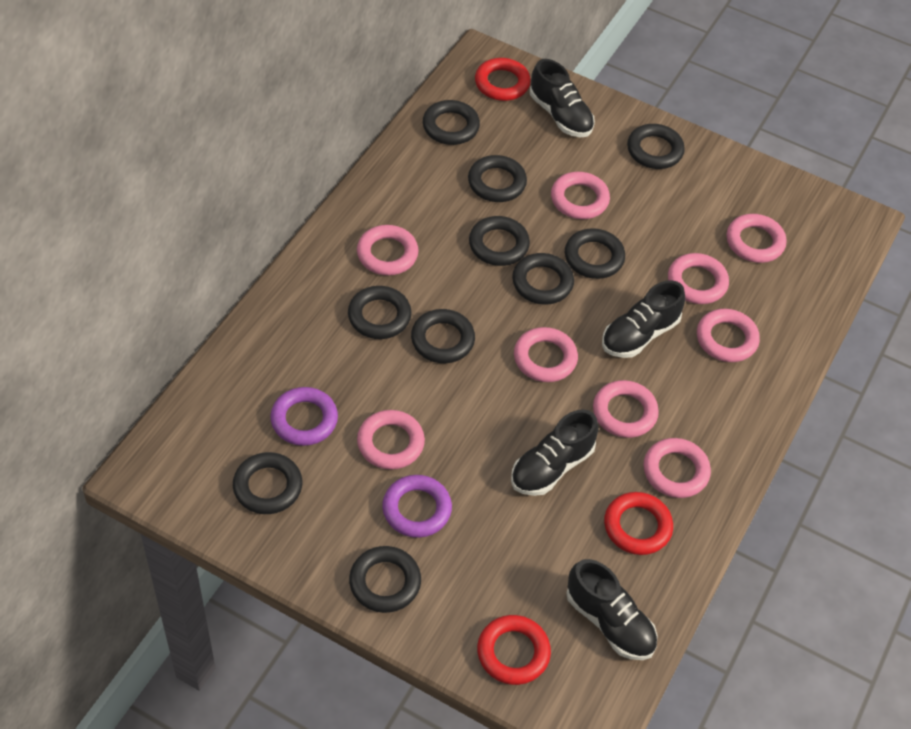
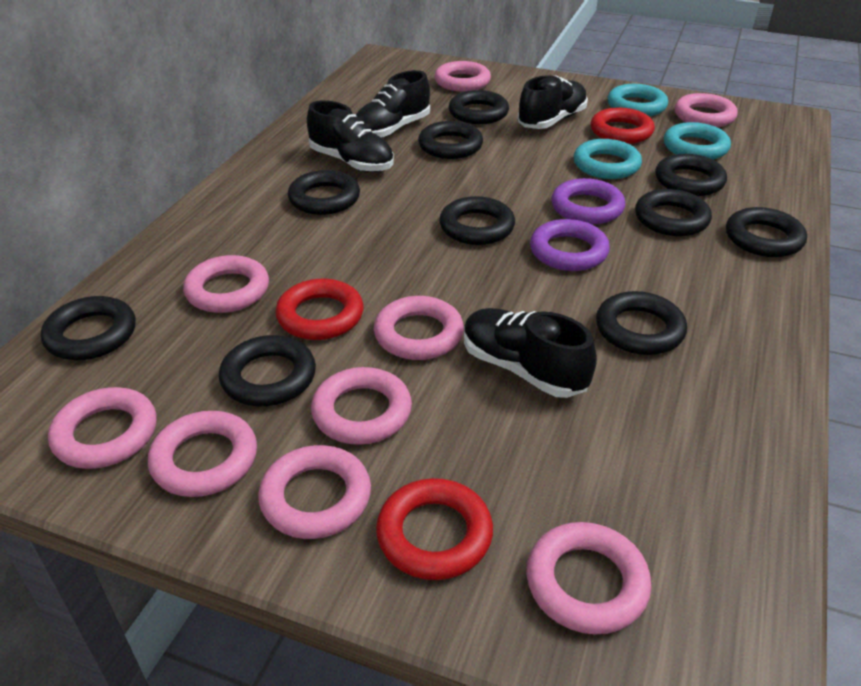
turquoise ring: none = 0 -> [574,139,642,179] [608,84,668,116] [664,122,731,160] = 3

